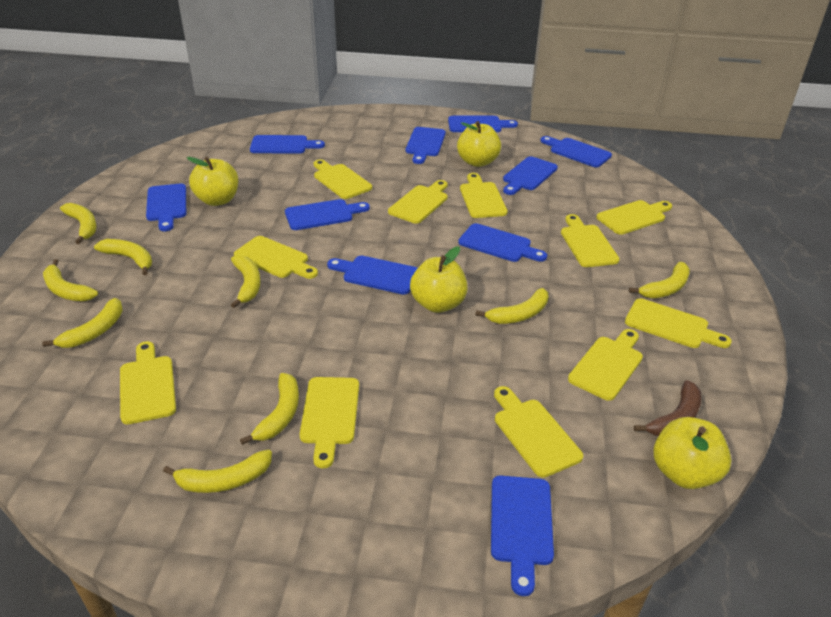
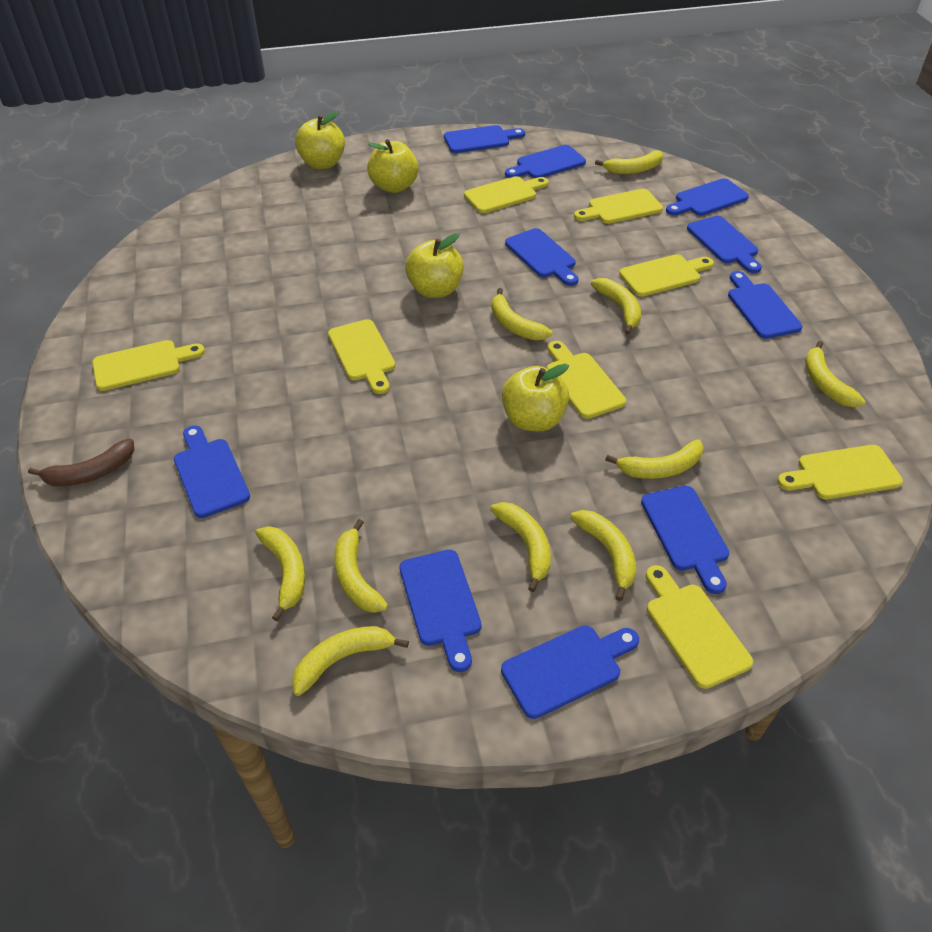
yellow banana: [42,298,123,348] [43,259,98,301] [60,203,97,244] [94,239,152,275] [163,450,272,493] [231,255,260,308] [240,373,299,445] [475,288,548,324] [629,262,690,298] = 9 -> [255,526,305,621] [292,626,409,696] [334,519,388,613] [490,502,551,592] [492,288,552,340] [570,510,637,601] [591,278,641,335] [595,150,663,174] [605,439,704,479] [805,341,865,407] = 10
yellow cutting board: [120,341,176,425] [234,236,318,279] [300,377,359,468] [314,159,372,199] [388,180,448,224] [460,173,508,218] [494,386,583,478] [561,214,619,267] [568,329,643,401] [596,200,672,235] [625,298,732,348] = 11 -> [92,340,205,391] [328,319,395,394] [464,176,548,213] [547,341,626,419] [574,189,663,224] [619,254,714,297] [646,565,753,689] [777,445,903,499] = 8

